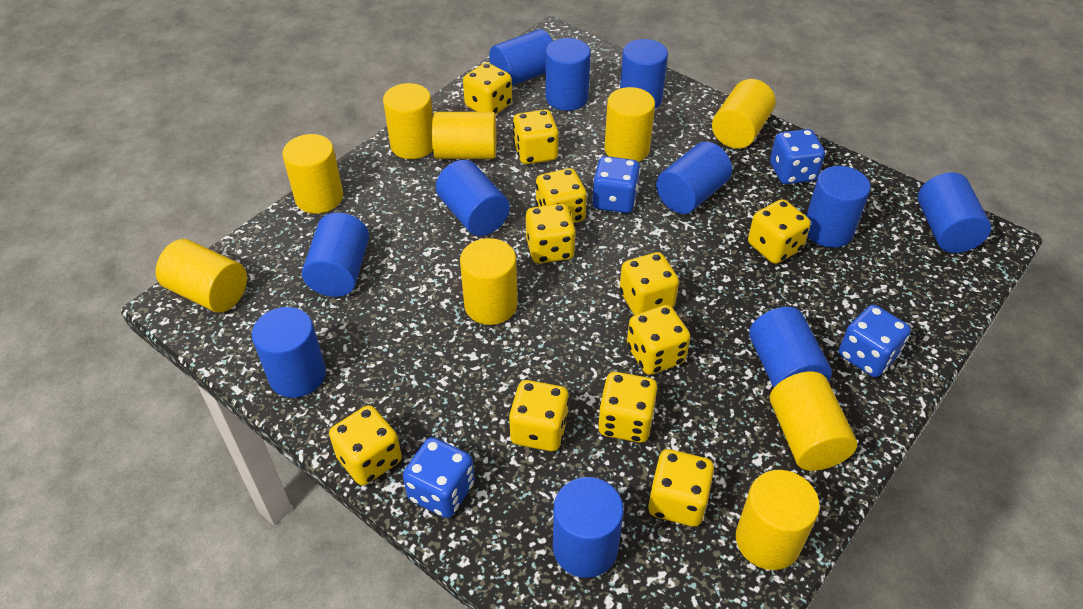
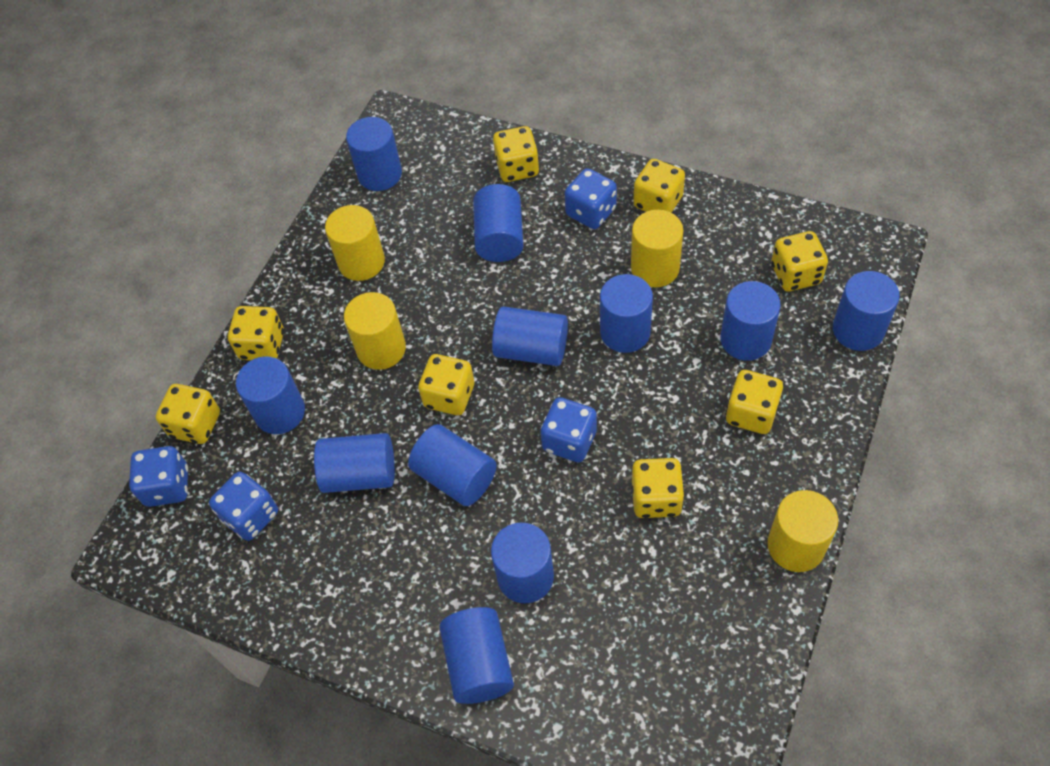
yellow cylinder: [156,239,247,313] [282,134,343,214] [383,83,433,159] [432,112,496,159] [460,238,518,325] [604,87,655,162] [712,79,776,149] [736,470,820,570] [770,371,857,471] = 9 -> [325,205,385,281] [344,292,406,370] [631,210,683,287] [767,490,838,572] = 4
yellow dice: [329,405,402,485] [463,63,512,115] [509,380,569,451] [513,110,559,164] [526,204,576,264] [536,168,587,223] [598,372,658,443] [620,252,679,315] [627,305,690,375] [648,449,714,527] [748,199,811,264] = 11 -> [156,384,220,444] [228,306,284,360] [418,354,474,415] [493,126,539,182] [632,458,685,518] [633,159,685,213] [726,370,783,434] [771,231,828,291] = 8

